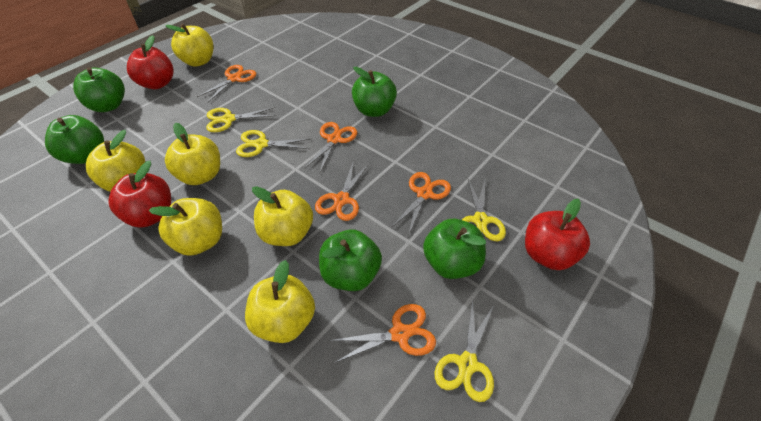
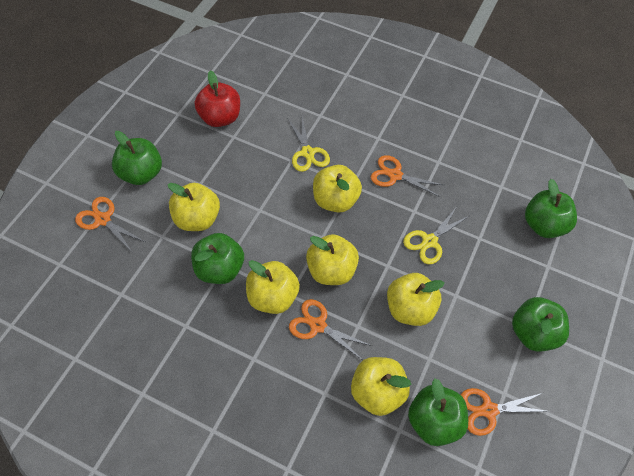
orange scissors: [197,65,256,102] [304,122,357,173] [315,160,369,221] [329,304,436,363] [391,172,451,236] = 5 -> [75,197,145,252] [289,299,372,360] [370,155,443,197] [461,388,550,436] = 4
red apple: [108,161,171,228] [127,35,174,89] [525,199,590,270] = 3 -> [195,70,240,127] = 1
yellow scissors: [206,107,276,132] [236,130,310,157] [434,298,494,402] [462,179,506,241] = 4 -> [287,117,330,172] [403,208,469,264] = 2

